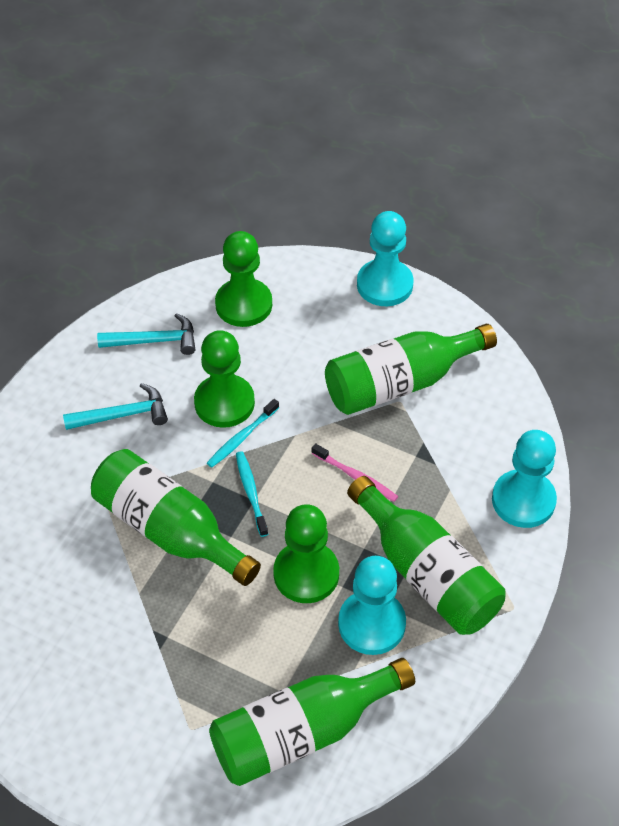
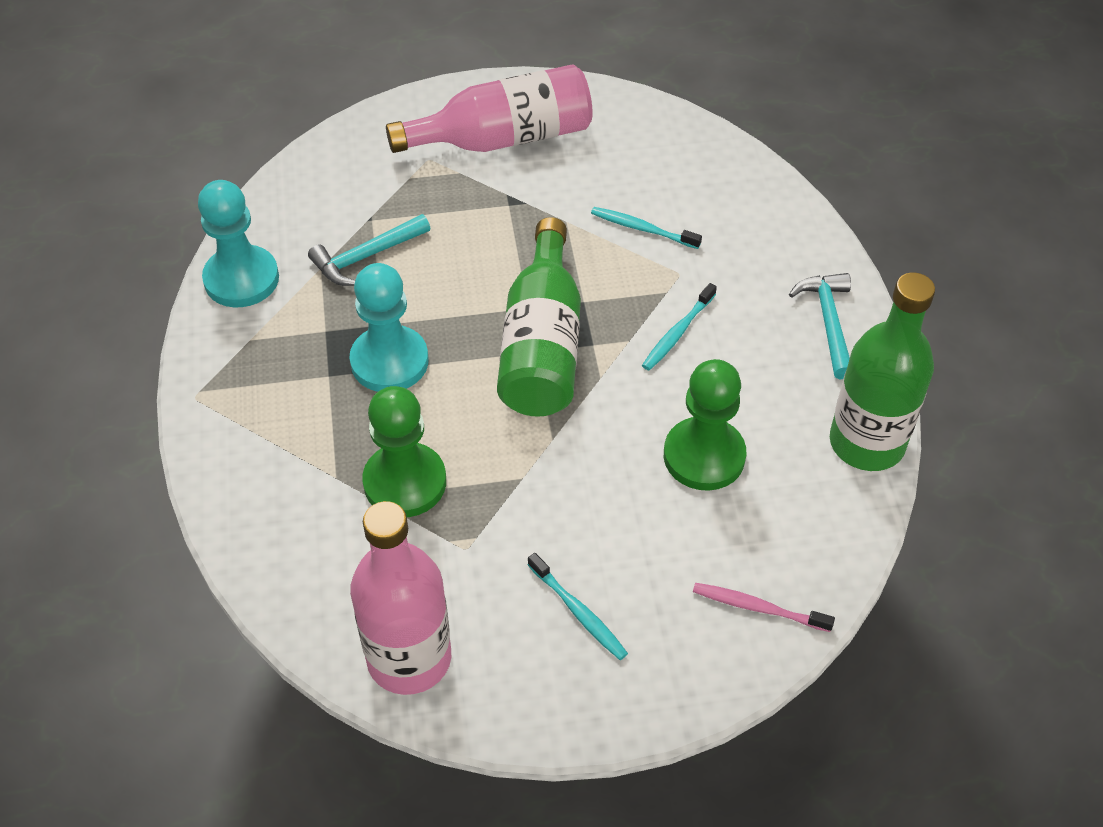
green bottle: [91,449,261,586] [209,658,415,786] [325,324,497,415] [347,476,506,635] = 4 -> [497,217,581,417] [830,272,935,471] = 2
green pawn: [194,330,255,428] [215,231,272,327] [273,504,339,603] = 3 -> [362,386,446,517] [664,359,746,491] = 2
pink bottle: none = 0 -> [350,501,451,695] [386,64,593,153] = 2
turquoise pawn: [338,556,406,655] [357,211,414,306] [492,430,557,528] = 3 -> [198,180,279,307] [349,263,429,392] = 2
turquoise toothbrush: [207,399,279,468] [236,451,268,537] = 2 -> [528,553,628,660] [591,207,702,249] [642,283,717,370] = 3

